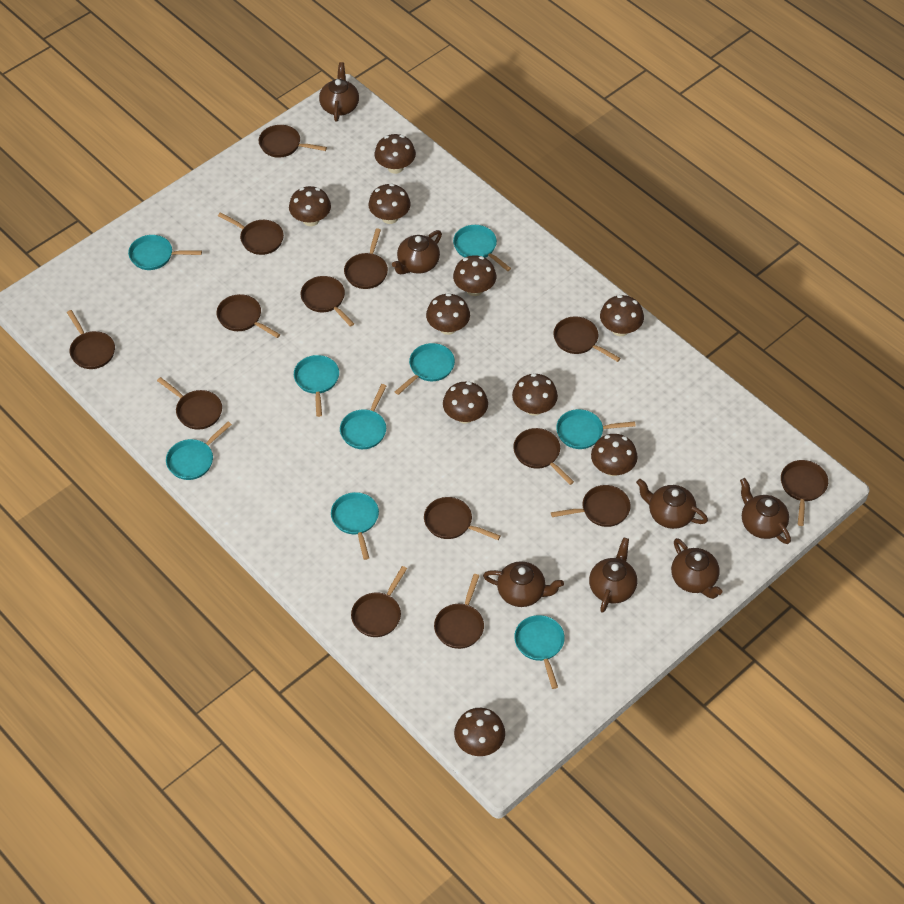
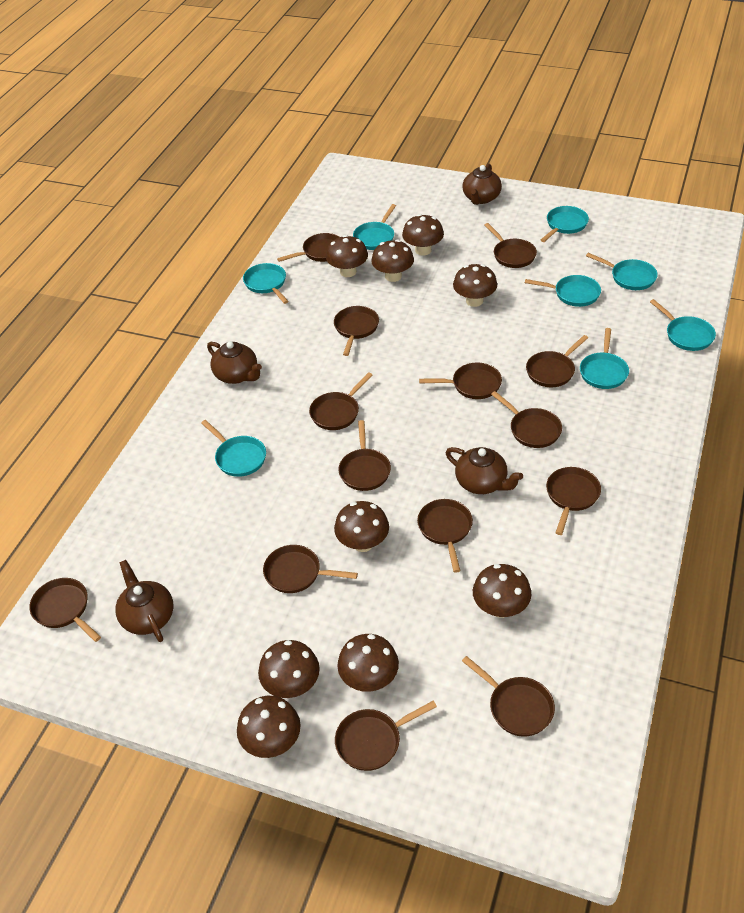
brown mushroom: [289,186,331,226] [368,183,411,224] [375,134,416,174] [426,293,470,335] [443,381,488,424] [453,255,496,296] [454,708,505,756] [512,373,558,416] [591,434,637,476] [600,295,644,336] = 10 -> [237,696,301,758] [258,640,320,698] [326,235,368,277] [334,501,389,552] [337,634,399,692] [371,240,414,282] [402,214,444,256] [453,264,497,307] [473,564,531,618] = 9
brown teapot: [319,62,359,122] [392,230,442,274] [483,561,564,607] [589,537,637,613] [636,479,708,529] [671,538,722,599] [740,478,791,544] = 7 -> [115,560,174,642] [207,341,262,384] [445,447,523,494] [462,164,502,205] = 4
turquoise pan: [128,235,202,270] [166,422,232,480] [294,355,339,417] [331,492,379,560] [340,384,386,449] [395,343,455,395] [453,225,511,271] [514,615,565,689] [556,409,636,449] = 9 -> [201,420,266,477] [243,263,289,304] [353,204,396,250] [525,275,601,307] [541,206,589,242] [580,328,629,389] [586,253,658,290] [650,299,716,351] = 8

